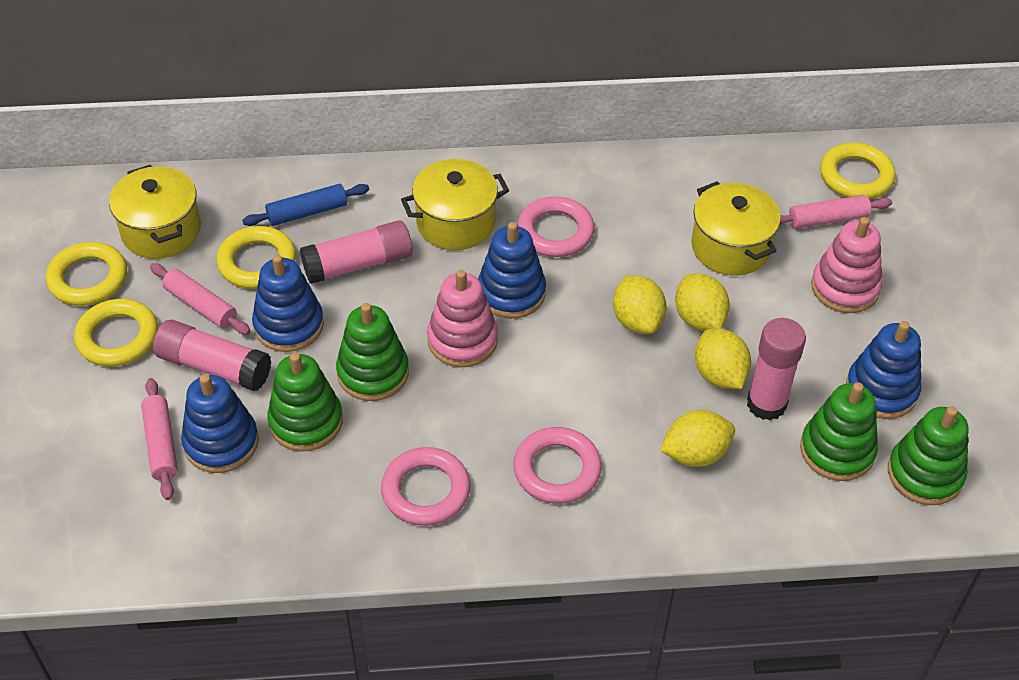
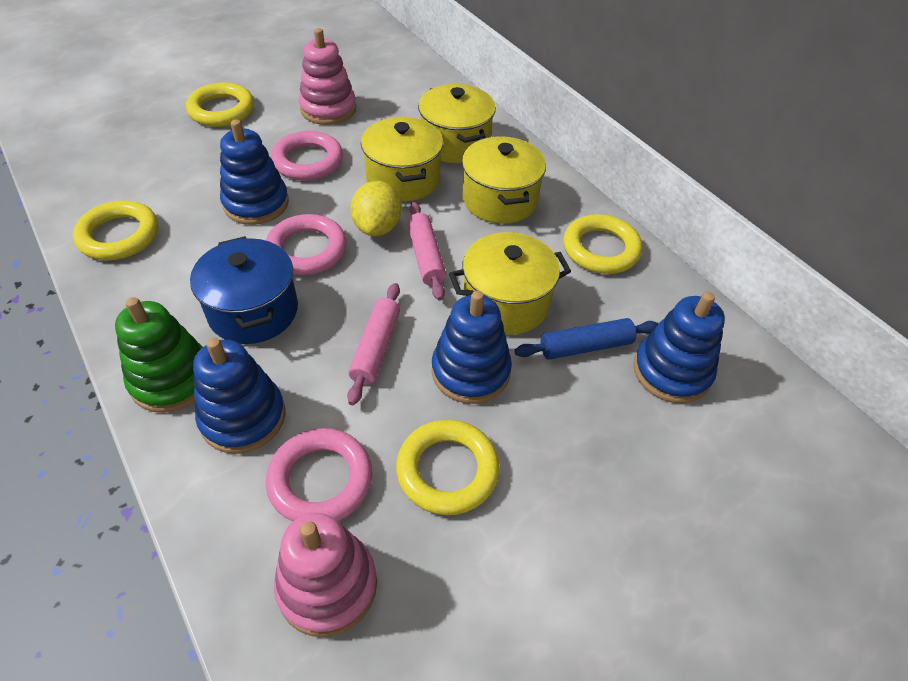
blue pot: none = 0 -> [190,236,298,344] = 1
green stacking toy: [267,353,343,451] [336,303,409,401] [800,382,878,481] [888,406,969,505] = 4 -> [115,297,203,413] = 1
pink glue stick: [153,320,271,391] [300,220,413,284] [747,318,806,421] = 3 -> none = 0
pink rolling pin: [141,378,178,500] [150,263,250,335] [780,195,892,229] = 3 -> [347,283,400,405] [407,202,446,301] = 2
yellow lemon: [613,275,666,334] [660,410,735,467] [675,274,730,331] [695,329,751,389] = 4 -> [350,181,402,236] = 1
yellow pot: [109,165,201,259] [401,159,509,250] [691,181,781,275] = 3 -> [361,117,443,202] [418,84,496,163] [449,232,571,335] [462,136,546,224] = 4

